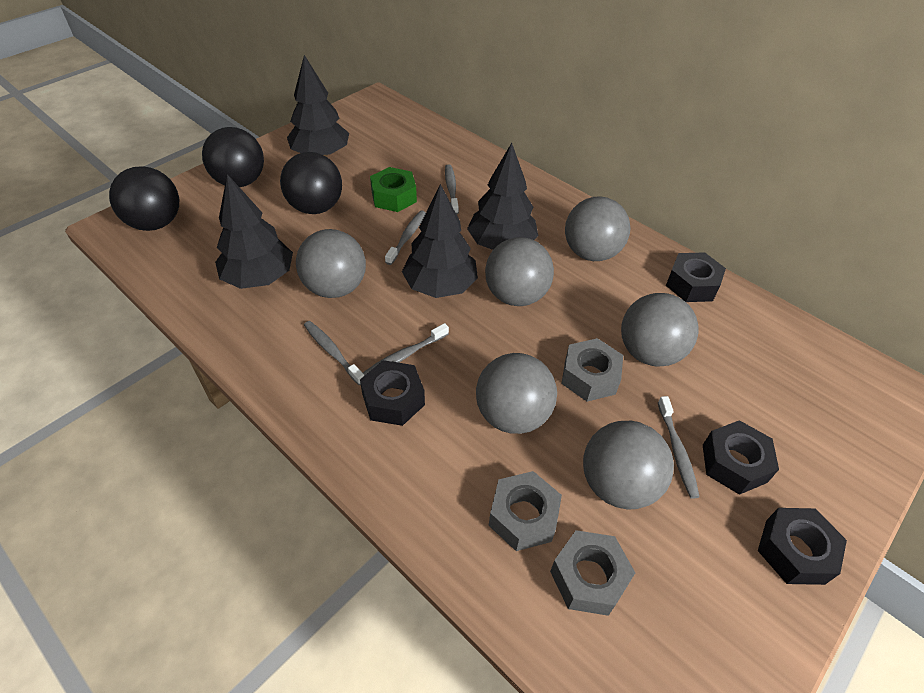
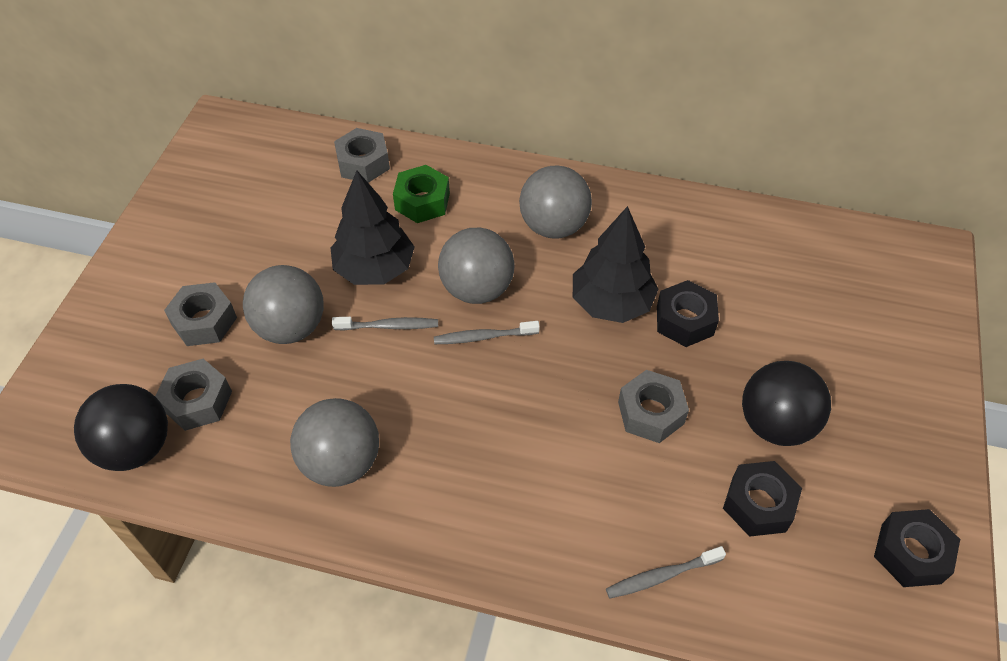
black ball: [109,166,179,231] [202,127,264,187] [280,152,342,214] = 3 -> [74,384,168,471] [742,361,831,446] = 2
black nut: [360,360,425,426] [666,252,726,302] [703,420,779,495] [758,508,847,585] = 4 -> [657,280,719,347] [723,461,802,537] [874,509,960,587] = 3
black tree: [215,174,293,289] [287,55,349,157] [402,184,478,298] [467,143,538,250] = 4 -> [331,171,415,285] [573,206,658,323] = 2
grey ball: [296,229,366,298] [476,353,557,434] [485,237,554,306] [565,196,630,261] [583,421,674,510] [621,293,699,367] = 6 -> [243,265,324,344] [290,398,379,487] [438,228,515,304] [519,166,592,239] = 4
grey nut: [488,471,562,551] [550,530,635,616] [561,338,623,402] = 3 -> [155,359,232,431] [164,282,237,346] [334,128,390,183] [618,370,689,443] = 4
grey toothbrush: [304,321,364,385] [363,323,449,376] [385,210,426,265] [445,164,459,214] [658,396,700,499] = 5 -> [332,317,438,331] [434,321,540,344] [606,546,726,598] = 3

